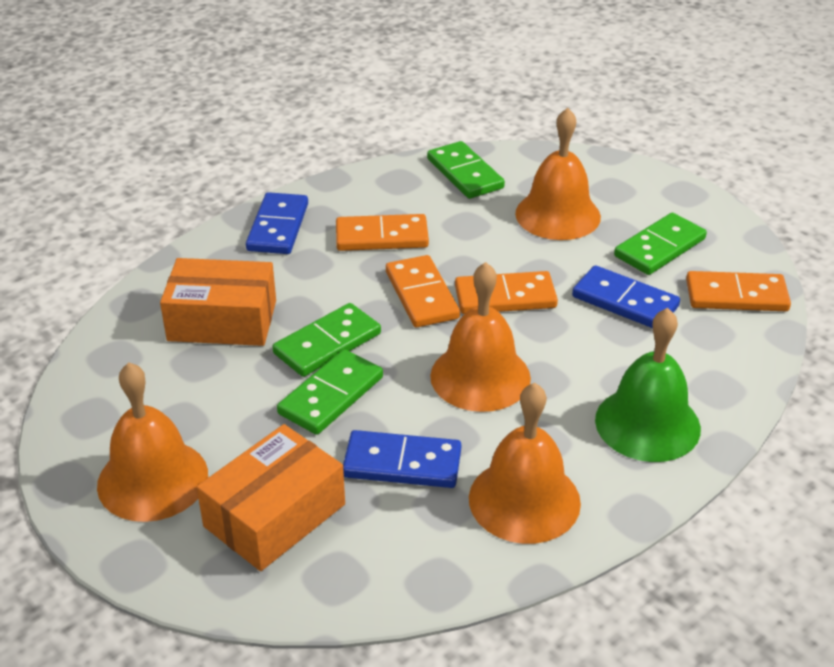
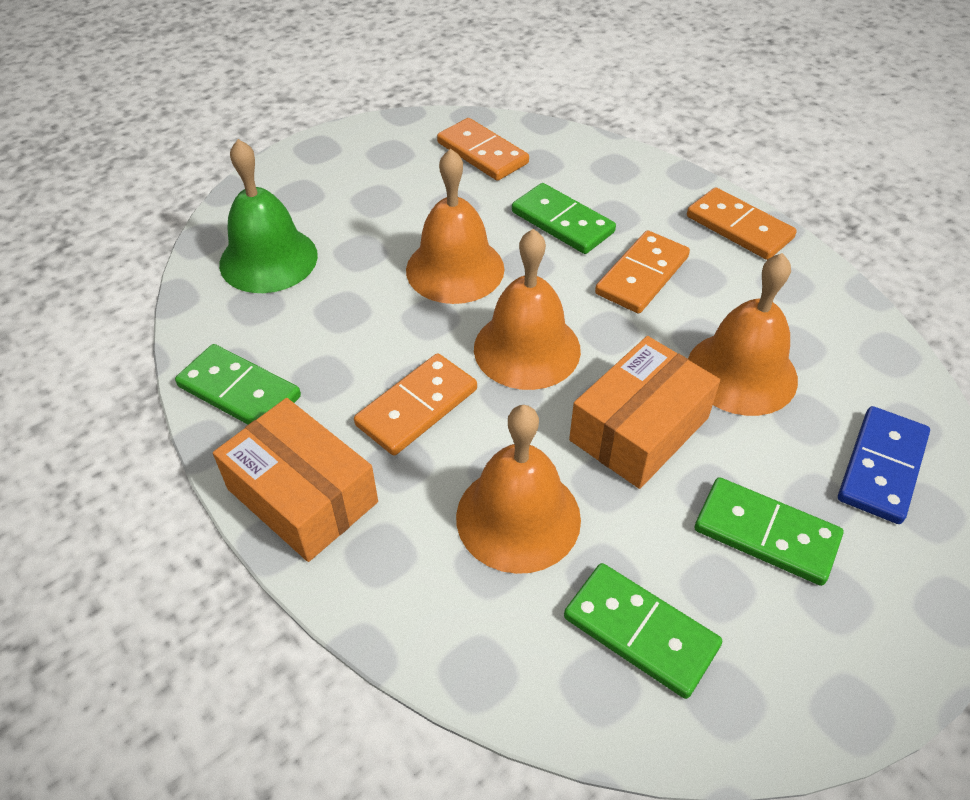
blue domino: [246,192,308,254] [343,430,461,488] [572,265,680,328] = 3 -> [838,406,930,524] = 1

